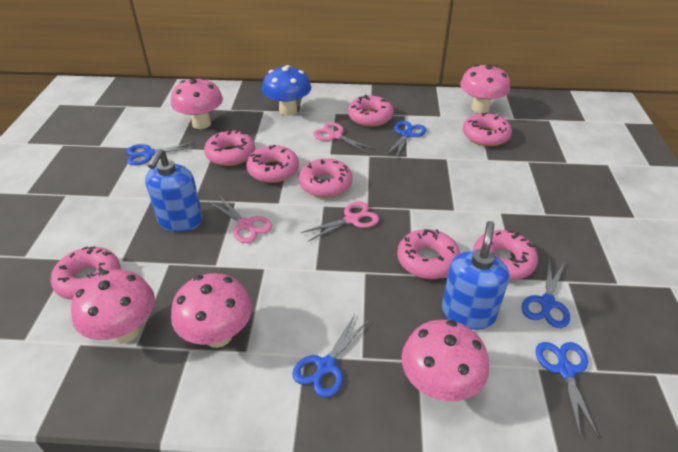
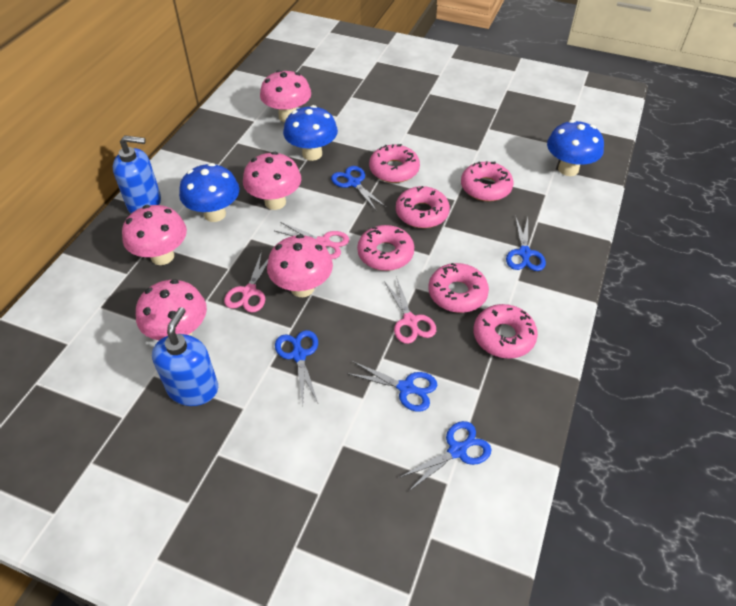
blue mushroom: [262,65,311,116] = 1 -> [179,163,239,222] [283,105,338,161] [547,120,604,176] = 3
pink donut: [51,246,121,300] [204,129,255,166] [246,145,299,183] [299,158,352,198] [348,95,394,127] [397,229,461,279] [463,112,512,146] [473,230,538,280] = 8 -> [357,225,414,271] [369,144,420,183] [396,186,450,228] [428,263,489,313] [461,161,513,201] [474,304,538,359] = 6

